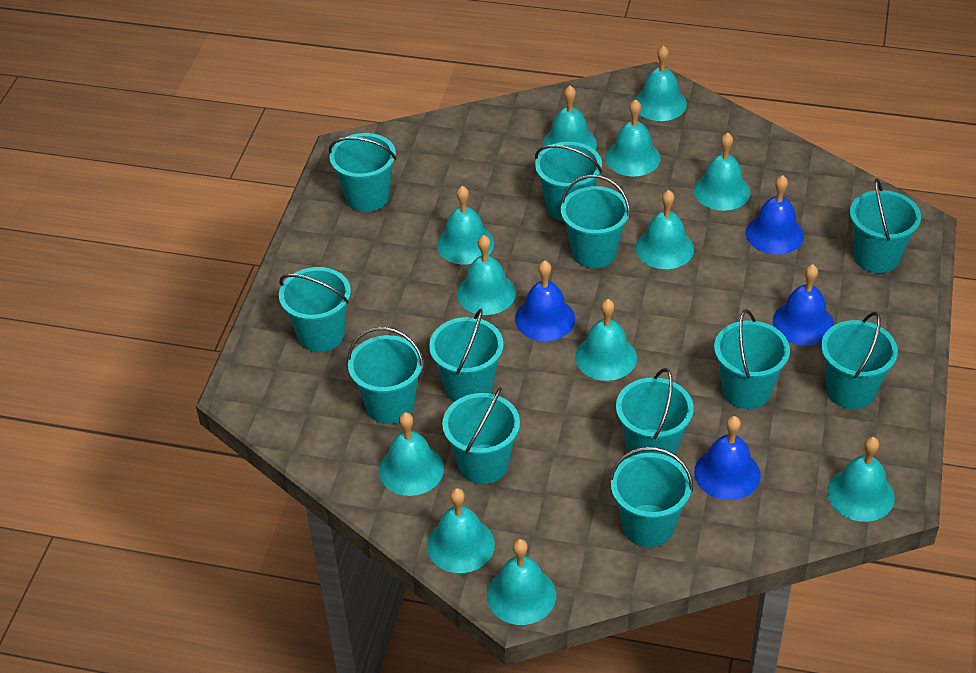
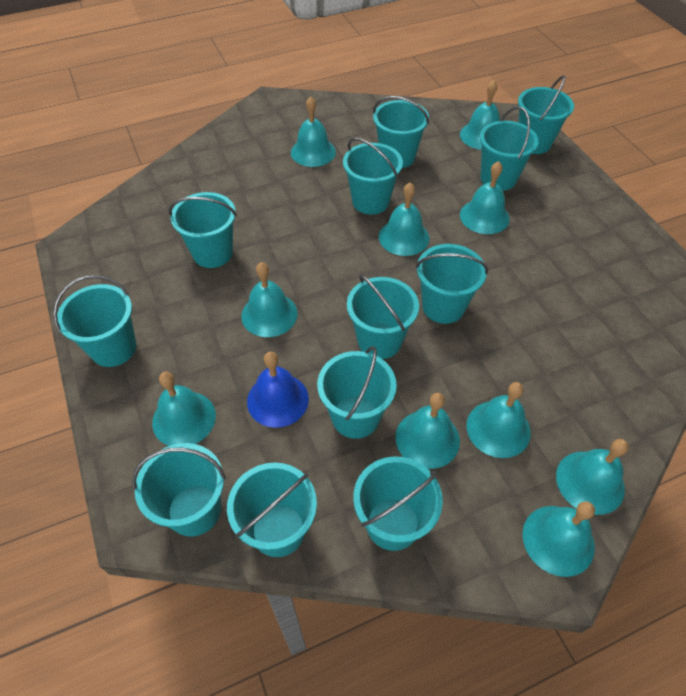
blue bell: [515,260,575,341] [694,416,761,500] [746,175,804,255] [773,264,834,346] = 4 -> [247,352,309,428] = 1
turquoise bell: [379,412,444,496] [427,488,495,573] [437,186,494,265] [457,235,516,315] [487,539,556,625] [542,86,597,150] [575,299,637,381] [605,99,661,176] [634,45,687,121] [636,190,694,269] [694,133,750,211] [827,437,895,522] = 12 -> [152,372,216,446] [241,262,297,337] [291,96,336,167] [379,182,429,256] [396,393,460,469] [460,80,500,150] [460,161,510,234] [466,382,531,458] [522,501,595,577] [556,439,629,515] = 10

